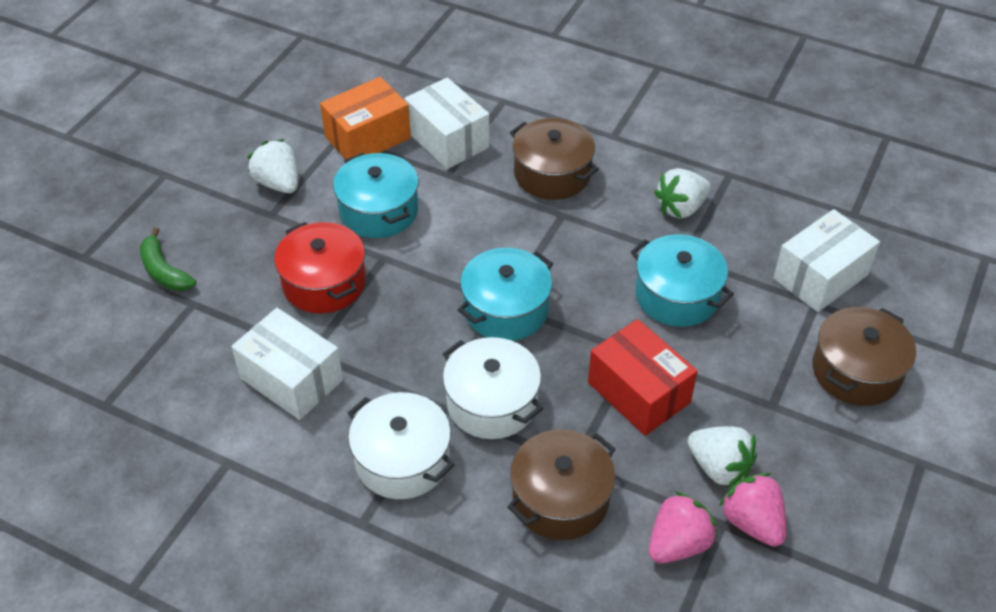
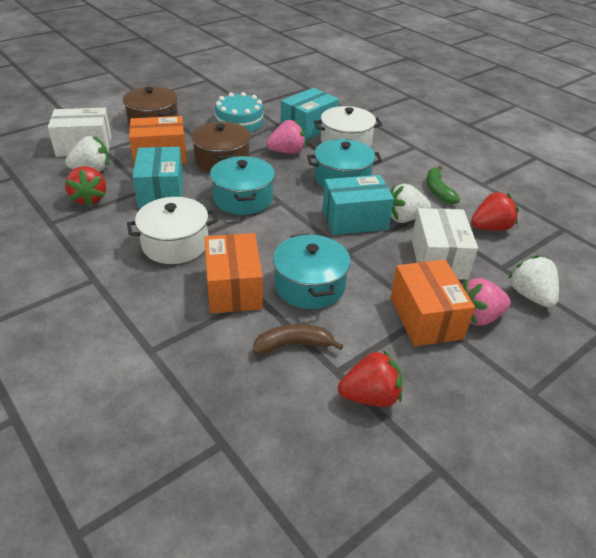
brown banana: none = 0 -> [253,324,343,354] = 1
brown pot: [507,429,615,540] [510,118,599,200] [812,307,916,406] = 3 -> [123,86,178,125] [191,122,251,172] = 2
orange box: [320,77,411,159] = 1 -> [129,116,187,166] [204,233,263,314] [391,260,475,346] = 3
red box: [588,319,698,436] = 1 -> none = 0
red pot: [274,222,366,314] = 1 -> none = 0
red strawberry: none = 0 -> [65,166,106,207] [338,350,403,407] [471,192,519,231] = 3
turquoise box: none = 0 -> [132,147,183,208] [281,88,339,141] [322,175,394,235] = 3
turquoise cake: none = 0 -> [212,92,268,137] = 1
white box: [232,308,343,420] [404,77,490,169] [773,209,880,312] = 3 -> [48,108,111,157] [411,208,478,280] = 2

